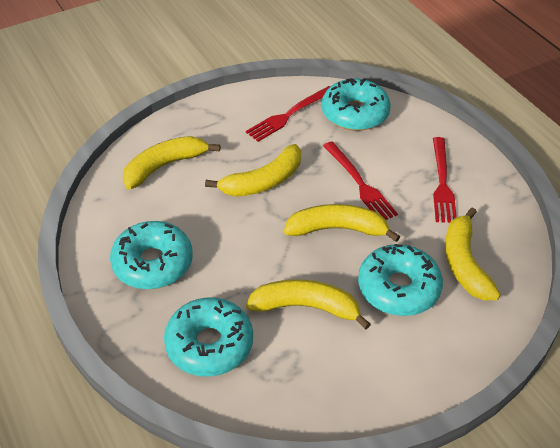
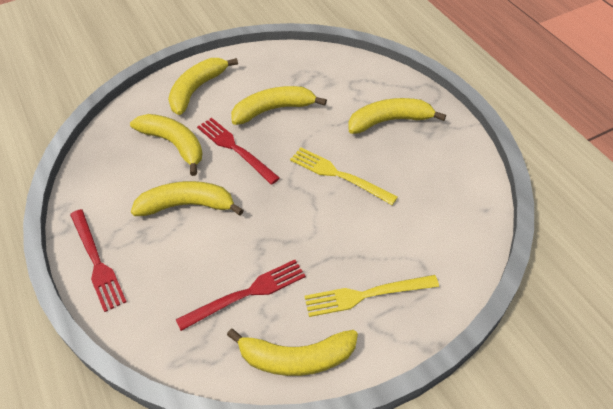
turquoise donut: [110,221,193,289] [164,297,253,377] [322,78,391,131] [358,244,443,316] = 4 -> none = 0
yellow banana: [123,136,220,189] [205,144,301,197] [246,279,371,329] [284,204,400,242] [445,207,501,300] = 5 -> [130,114,203,176] [131,181,244,216] [168,58,238,115] [227,329,358,376] [231,86,327,125] [348,98,446,134] = 6
yellow fork: none = 0 -> [290,148,398,205] [304,275,439,317] = 2

